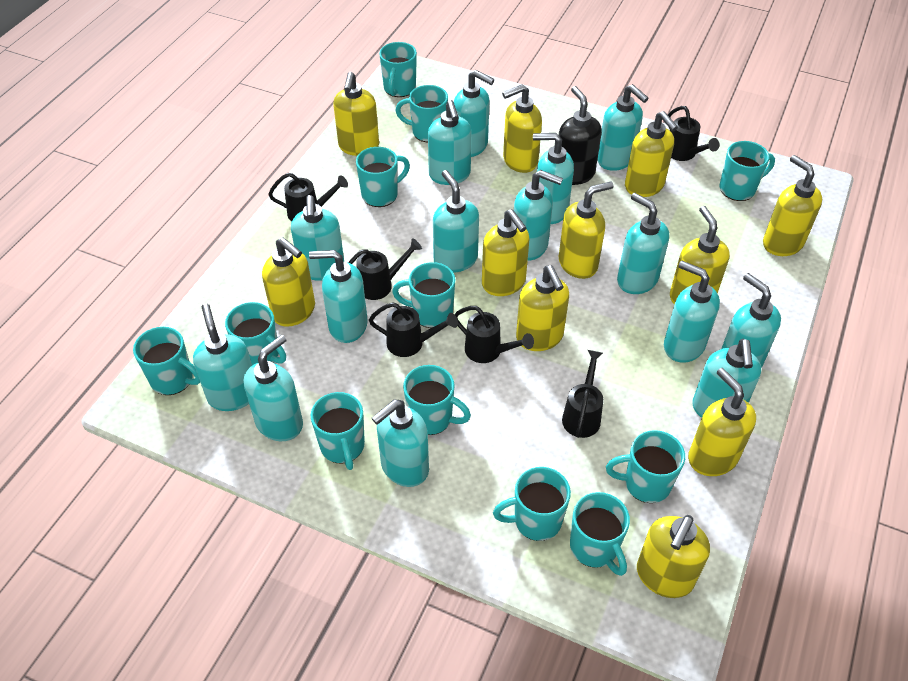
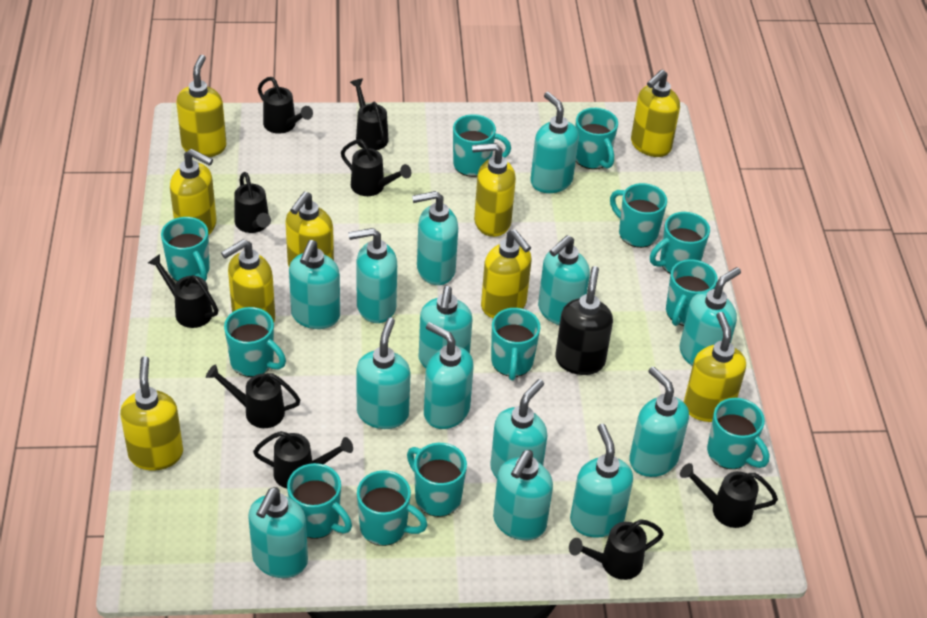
black watering can: [268,173,348,221] [348,238,422,300] [369,302,458,357] [454,306,534,363] [562,350,603,438] [668,106,720,161] = 6 -> [148,254,218,328] [206,364,300,428] [234,172,271,233] [253,431,353,489] [258,77,313,134] [341,139,411,196] [350,79,389,150] [569,519,664,580] [680,463,778,528] = 9
turquoise soap dispenser: [193,304,252,411] [244,335,303,441] [291,195,344,281] [309,250,368,343] [372,400,429,487] [428,100,471,185] [433,170,479,273] [454,70,494,157] [514,170,563,260] [533,133,574,224] [597,84,648,171] [617,193,669,294] [664,261,720,363] [692,339,761,418] [721,273,781,368] = 15 -> [248,487,308,578] [289,240,340,329] [348,228,397,323] [356,318,411,429] [412,191,458,285] [419,286,472,368] [424,322,473,429] [490,379,548,479] [493,450,553,540] [530,92,579,193] [538,235,590,325] [570,424,633,538] [629,366,689,477] [680,267,741,366] = 14
yellow soap dispenser: [262,237,315,327] [333,72,379,156] [482,209,530,296] [502,84,542,173] [516,265,569,351] [559,182,614,279] [625,111,678,197] [637,515,710,598] [670,206,730,304] [688,368,756,476] [763,155,822,256] = 11 -> [120,356,183,471] [170,149,217,235] [176,55,226,157] [221,239,275,322] [285,192,334,267] [472,143,516,237] [481,229,531,318] [631,69,680,157] [684,312,746,422] = 9

